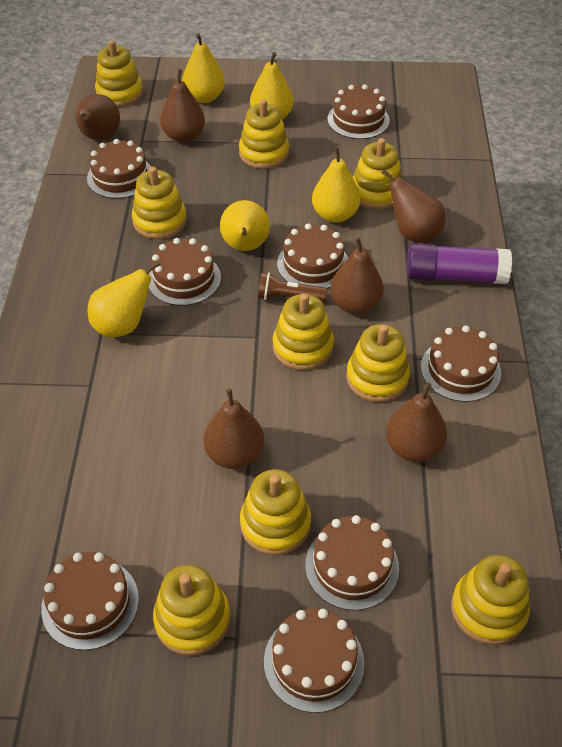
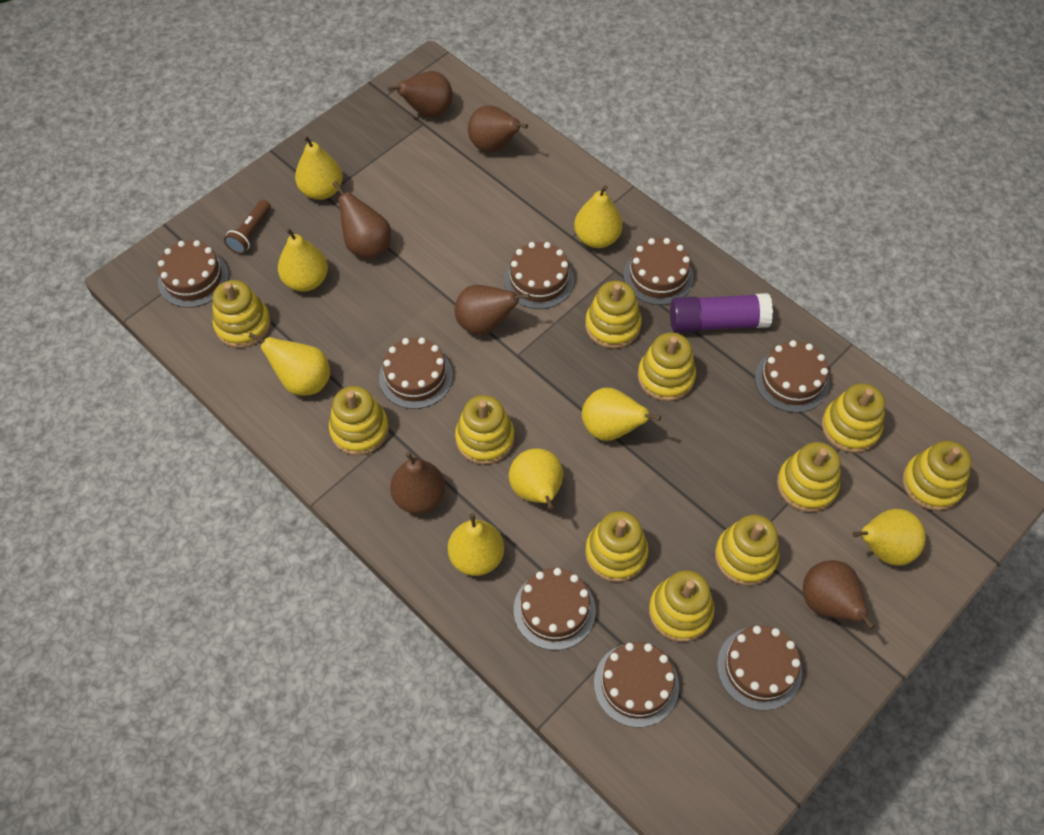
yellow pear: [87,261,160,337] [182,33,225,103] [220,200,270,251] [250,52,293,120] [312,147,360,223] = 5 -> [249,333,330,396] [278,228,328,292] [295,135,343,200] [448,513,504,576] [509,448,563,510] [574,185,622,248] [582,388,661,441] [852,509,926,566] = 8
yellow stacking toy: [95,40,143,107] [132,167,187,239] [153,565,230,656] [239,99,289,169] [240,469,311,555] [273,293,334,370] [346,324,410,402] [353,138,402,209] [451,555,530,645] = 9 -> [213,280,271,348] [329,386,389,455] [455,395,514,465] [585,281,642,349] [585,511,648,582] [638,332,696,401] [649,570,715,642] [715,515,780,586] [777,442,841,512] [822,383,885,453] [902,440,972,511] = 11

